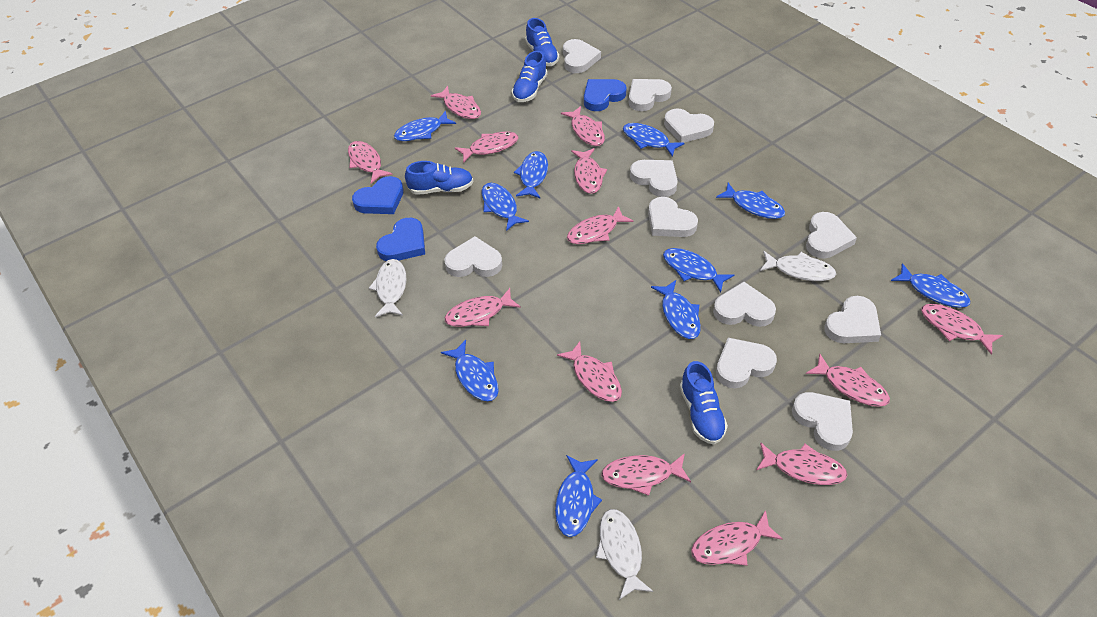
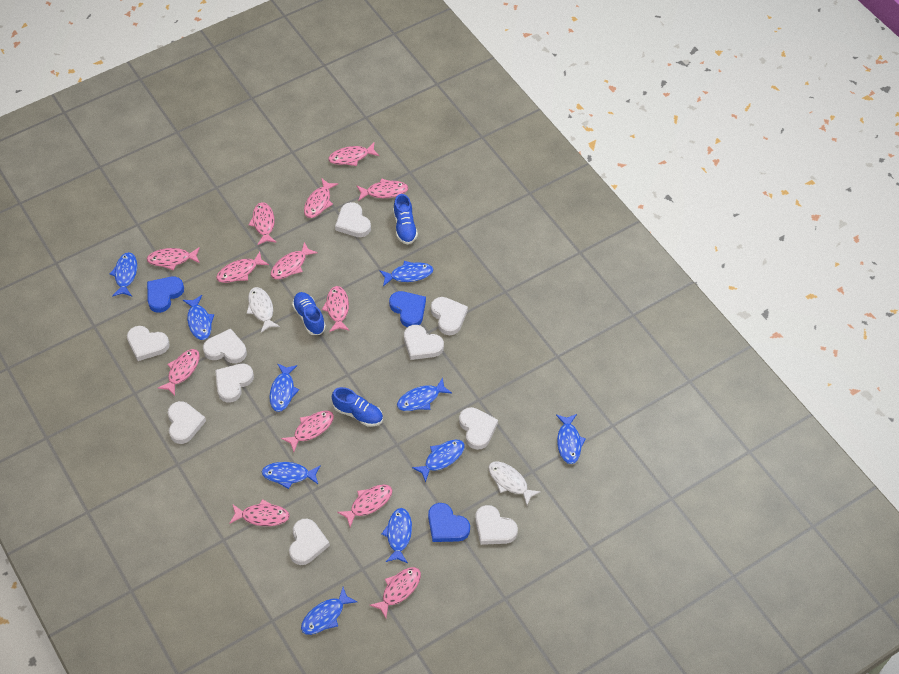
blue shoe: [405,161,473,195] [512,51,547,102] [525,18,559,66] [680,361,728,444] = 4 -> [292,292,326,335] [332,387,383,427] [393,194,418,244] = 3
white fish: [369,259,406,317] [596,509,653,600] [760,251,836,281] = 3 -> [247,287,280,333] [488,461,541,505] = 2
white heart: [444,236,502,277] [563,39,601,73] [629,79,672,111] [630,160,678,197] [648,197,698,237] [664,108,714,143] [713,282,776,327] [716,338,777,388] [792,392,853,451] [806,212,857,259] [824,296,881,343] = 11 -> [127,326,170,361] [168,401,206,444] [203,328,247,364] [215,363,254,403] [289,519,330,565] [335,202,371,237] [404,325,444,360] [431,297,468,335] [459,407,498,450] [475,505,518,545] = 10

